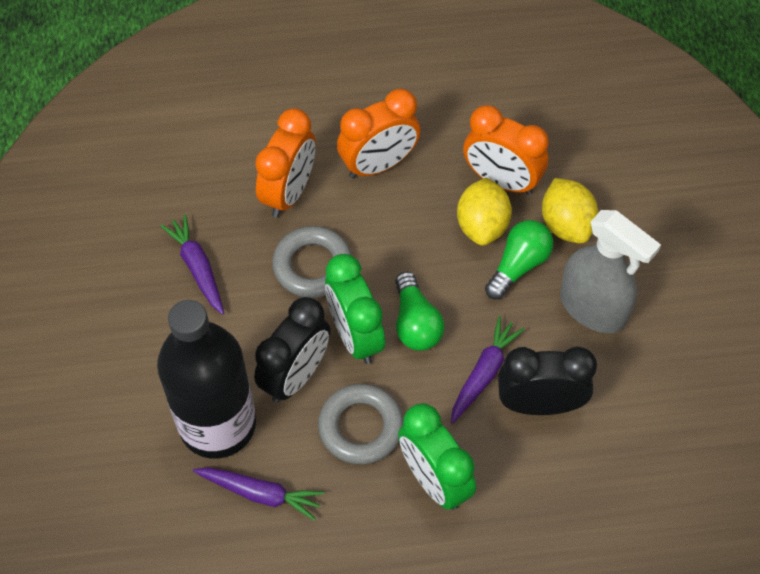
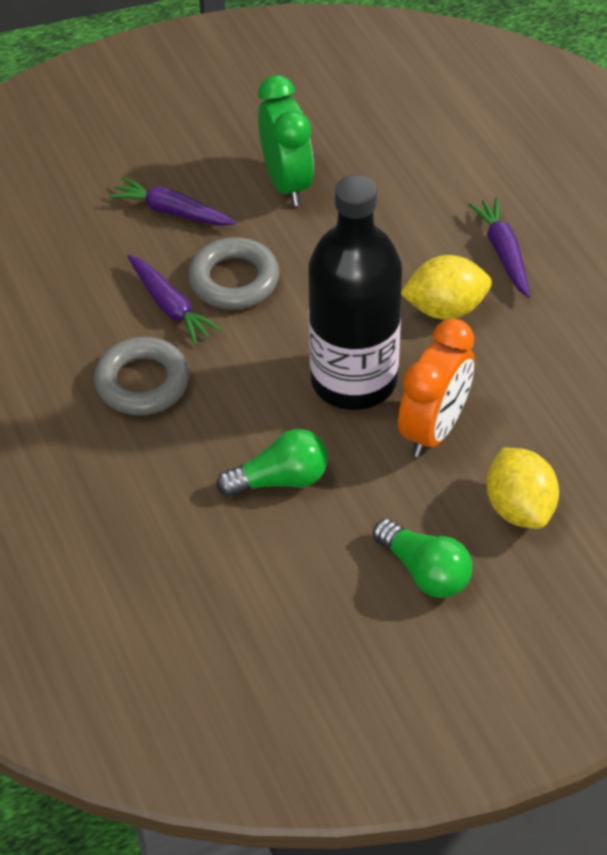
black clock: [254,297,330,403] [498,347,597,415] = 2 -> none = 0
green clock: [325,254,385,364] [398,403,476,510] = 2 -> [258,75,314,206] = 1
grey spray bottle: [560,210,661,334] = 1 -> none = 0
orange clock: [255,108,315,217] [337,89,420,179] [463,105,549,195] = 3 -> [398,318,475,457] = 1

